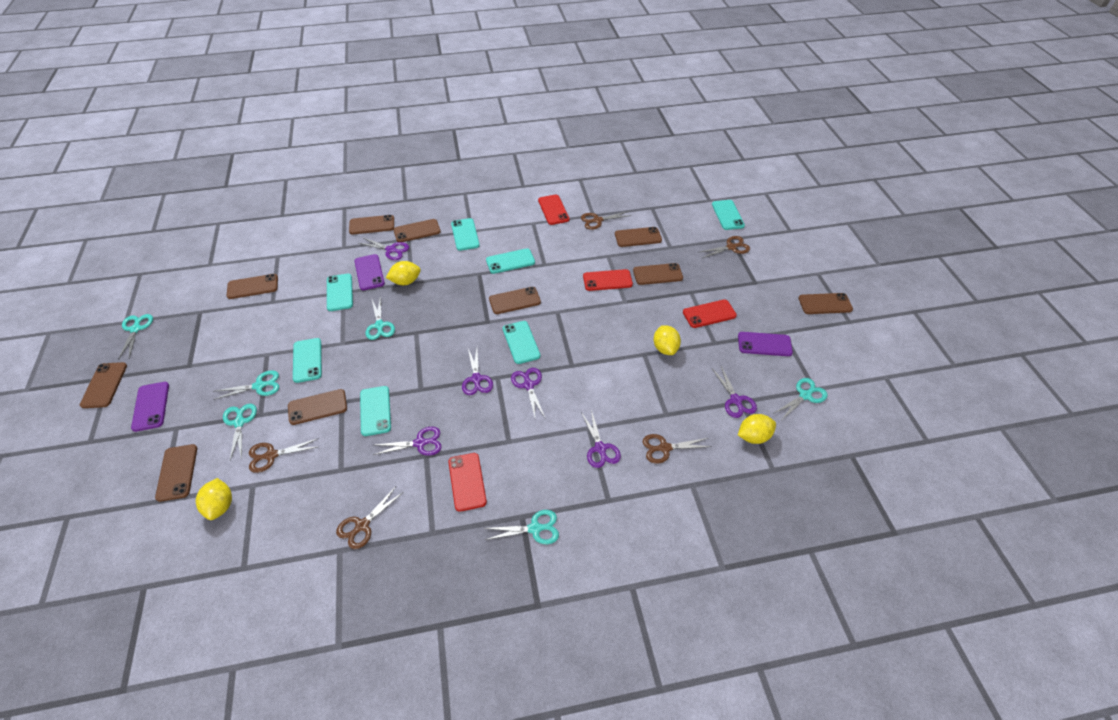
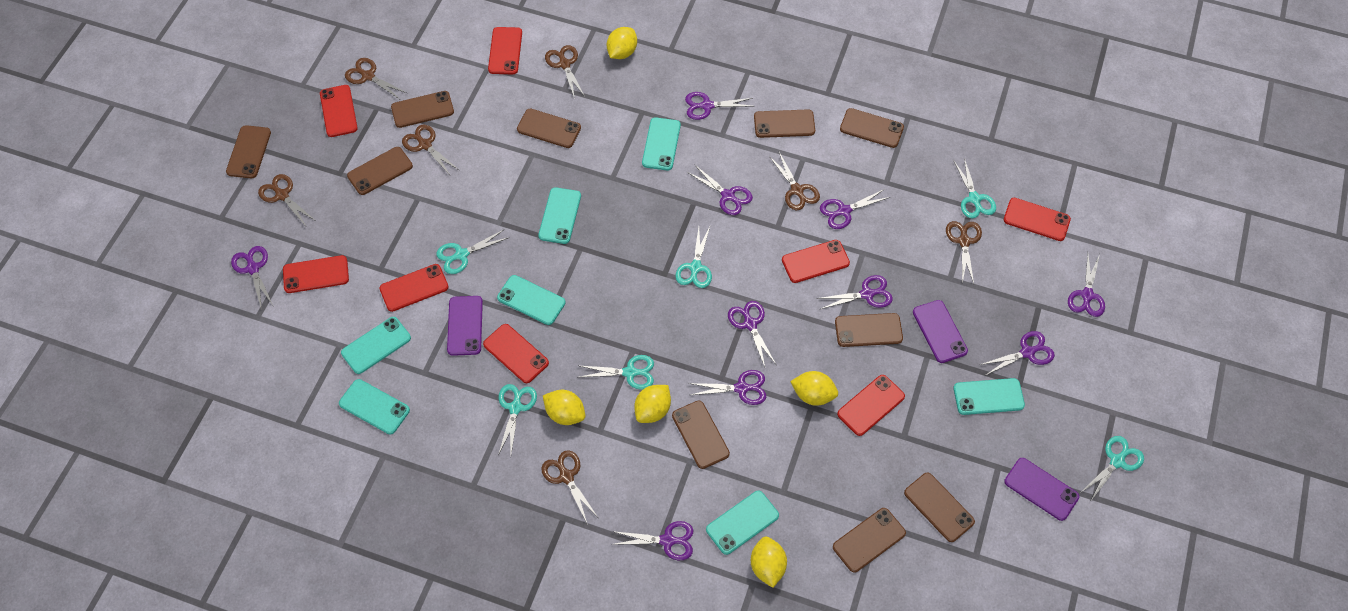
brown scissors: [249,438,319,473] [336,487,404,549] [581,211,632,230] [642,434,712,464] [700,236,750,258] = 5 -> [258,174,316,226] [345,58,407,99] [402,125,459,175] [541,450,598,523] [545,45,584,99] [769,152,820,210] [946,221,982,284] = 7
purple scissors: [359,237,409,260] [373,427,442,456] [462,349,493,395] [511,368,545,417] [581,410,621,468] [712,366,757,418] = 6 -> [231,246,273,310] [611,521,693,560] [685,92,753,120] [687,165,753,215] [689,370,766,405] [728,301,776,367] [817,275,893,309] [820,189,890,229] [980,331,1055,375] [1068,254,1105,317] = 10
red phone: [449,453,487,512] [538,195,569,225] [583,269,633,291] [683,300,737,328] = 4 -> [283,255,349,293] [320,85,358,137] [380,264,449,312] [483,324,549,383] [488,27,522,74] [782,240,850,283] [837,375,905,436] [1004,198,1071,241] = 8
yellow lemon: [196,478,232,520] [386,261,421,285] [654,325,681,355] [738,414,776,444] = 4 -> [543,390,585,425] [607,27,637,59] [634,385,671,423] [751,537,787,588] [790,371,838,406] = 5

